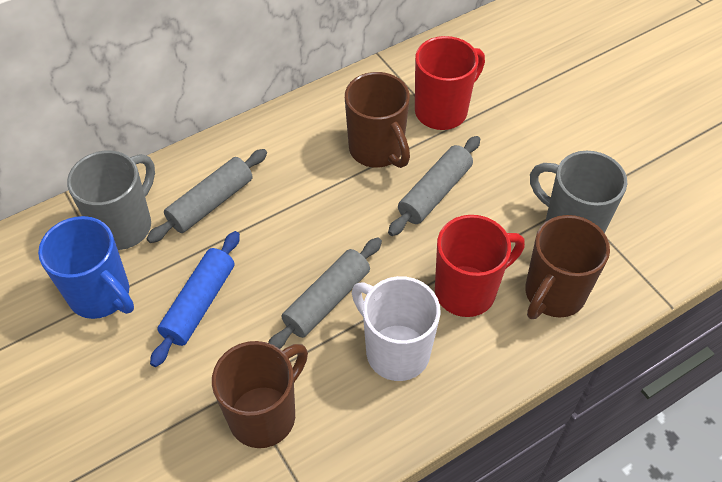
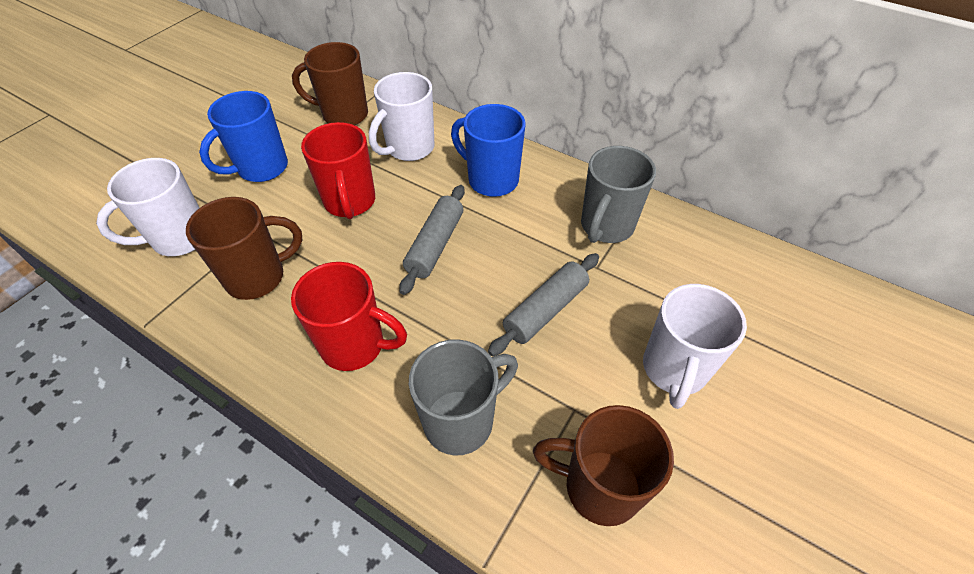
blue mug: [38,216,134,319] = 1 -> [199,91,288,182] [451,104,525,197] = 2
blue rolling pin: [150,231,240,367] = 1 -> none = 0
grey rolling pin: [146,149,267,243] [268,237,382,349] [388,136,480,236] = 3 -> [399,185,465,295] [488,253,599,356] = 2
white mug: [352,276,441,381] = 1 -> [96,158,200,256] [369,72,435,161] [643,284,747,409] = 3

